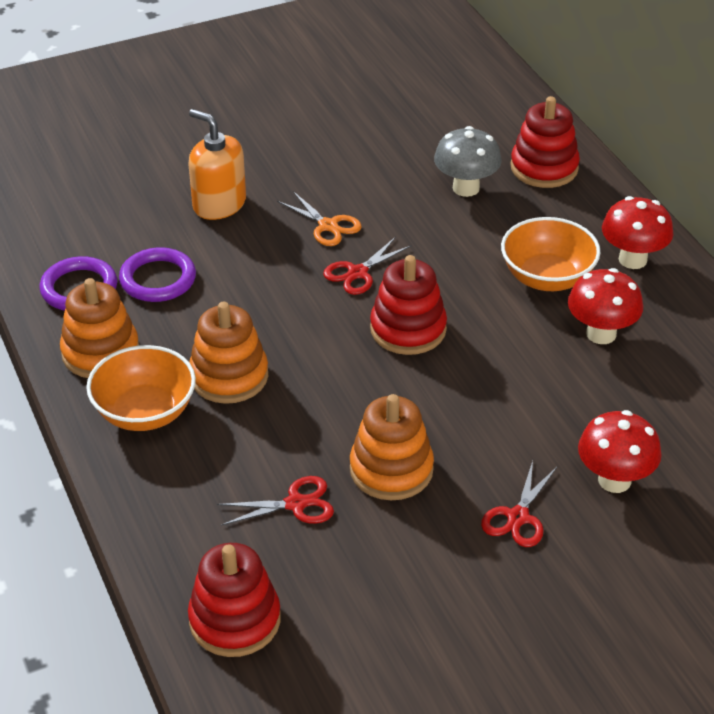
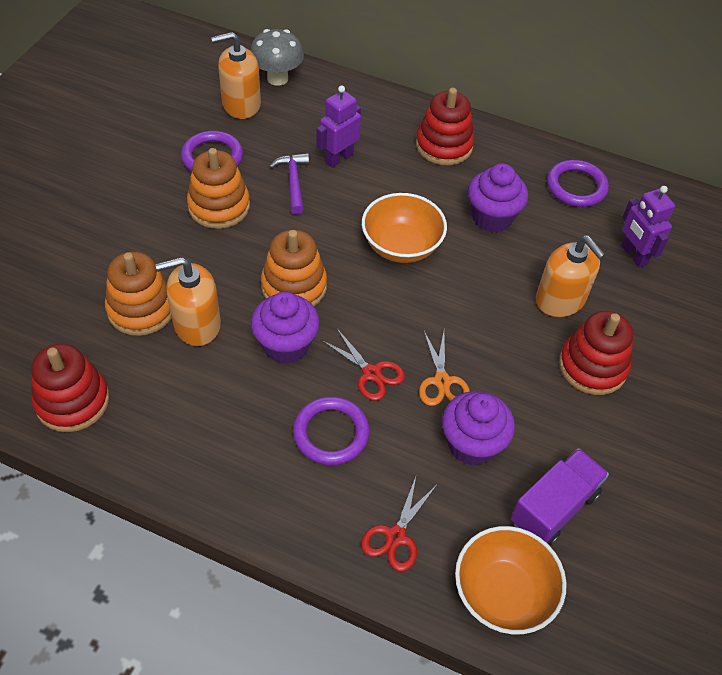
orange soap dispenser: [188,109,246,220] = 1 -> [155,257,221,346] [211,32,261,119] [536,235,606,317] = 3
purple cupcake: none = 0 -> [251,292,320,364] [442,391,515,466] [468,163,528,233] = 3
purple hammer: none = 0 -> [269,153,309,215] = 1
purple ring: [40,256,117,311] [119,247,196,302] = 2 -> [181,131,243,172] [293,396,370,465] [547,160,609,207] = 3
purple robot: none = 0 -> [316,85,361,168] [621,186,675,268] = 2
purple truck: none = 0 -> [510,448,609,546] = 1
red mushroom: [568,268,643,344] [578,410,662,493] [602,196,673,269] = 3 -> none = 0
red scissors: [217,476,334,526] [323,237,412,295] [481,461,557,547] = 3 -> [321,329,405,401] [361,477,437,571] = 2

